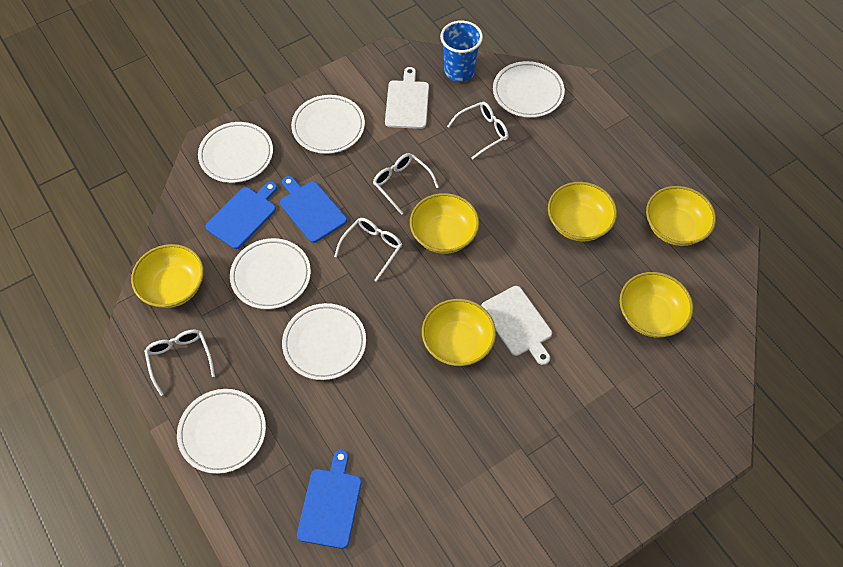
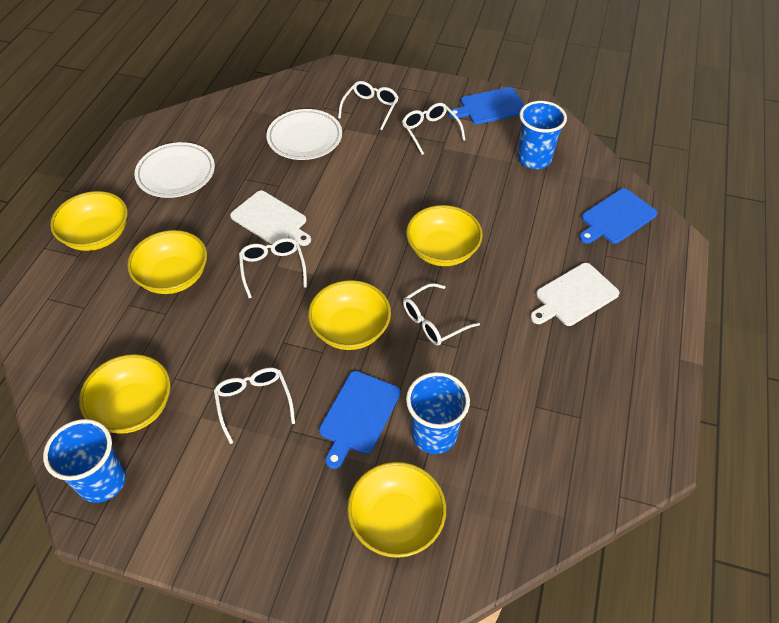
blue cup: [440,20,483,82] = 1 -> [43,419,126,503] [406,372,470,454] [517,101,567,169] = 3
white glasses: [144,330,215,396] [334,218,402,282] [373,153,439,215] [447,102,508,159] = 4 -> [214,367,295,444] [239,238,307,298] [338,81,399,130] [402,103,465,155] [403,283,480,346] = 5
white plate: [177,389,266,474] [198,122,273,183] [230,238,311,309] [282,303,366,380] [291,95,365,154] [493,61,565,118] = 6 -> [134,142,215,198] [266,109,342,160] = 2

